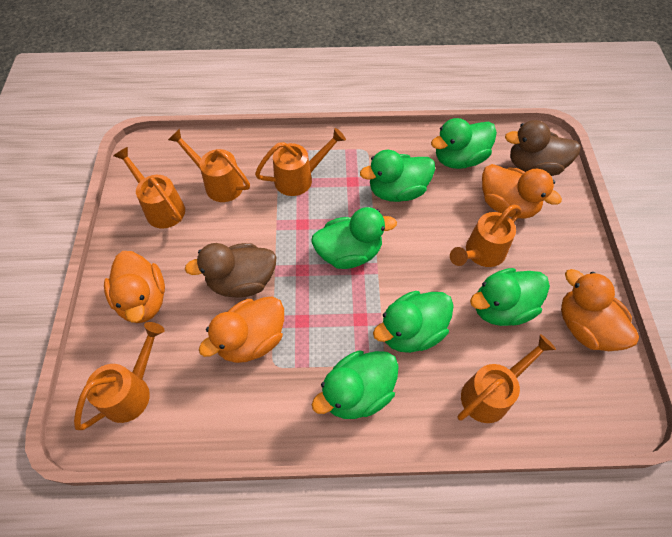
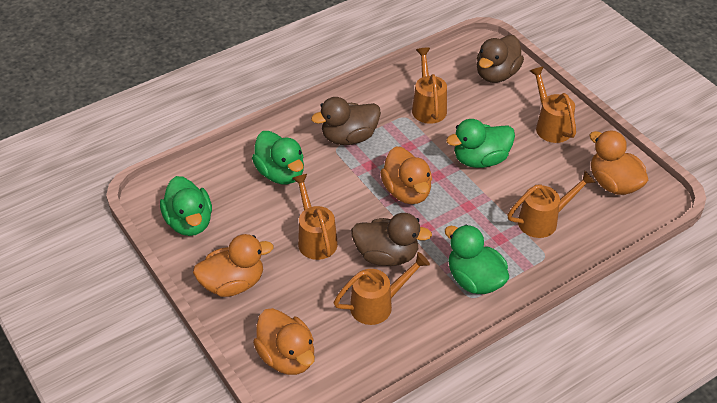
brown duck: [185,243,276,297] [505,120,581,176] = 2 -> [311,97,381,145] [351,213,432,266] [477,35,524,83] = 3
green duck: [311,207,397,269] [312,351,399,419] [360,150,435,202] [373,291,454,353] [431,118,497,169] [470,268,550,326] = 6 -> [160,176,212,236] [252,131,304,184] [445,225,509,294] [446,119,515,168] = 4
orange watering can: [74,322,165,430] [114,147,185,228] [168,129,250,202] [255,128,346,196] [450,205,521,267] [457,334,556,423] = 6 -> [292,174,338,260] [333,252,430,325] [412,48,447,124] [507,171,596,238] [530,66,576,143] = 5

